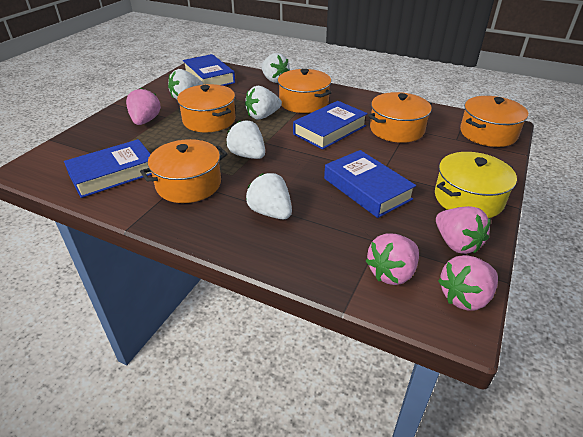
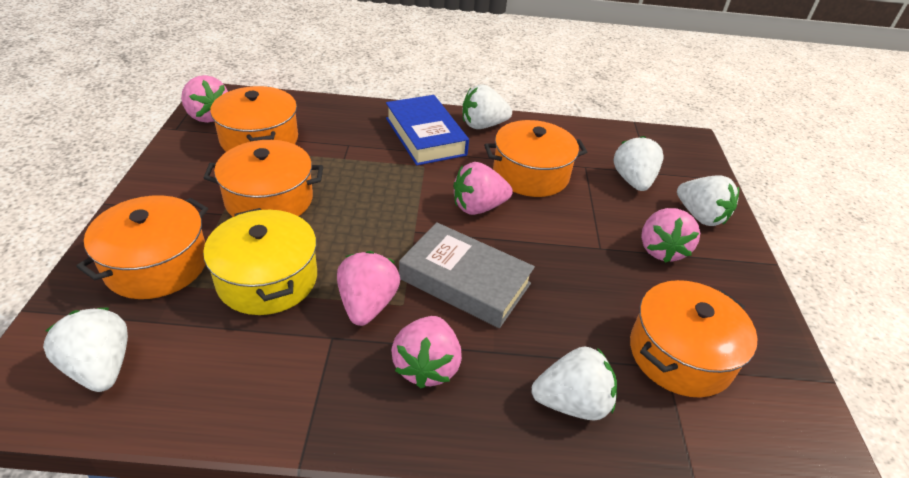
blue book: [64,139,152,198] [183,54,235,86] [293,101,368,150] [324,150,416,218] = 4 -> [386,95,469,165] = 1
grey book: none = 0 -> [399,222,535,328] = 1
pink strawberry: [126,88,161,125] [366,233,419,285] [436,206,491,254] [438,255,498,311] = 4 -> [181,75,228,123] [337,251,400,326] [391,316,462,388] [453,162,513,215] [641,208,700,263] = 5

